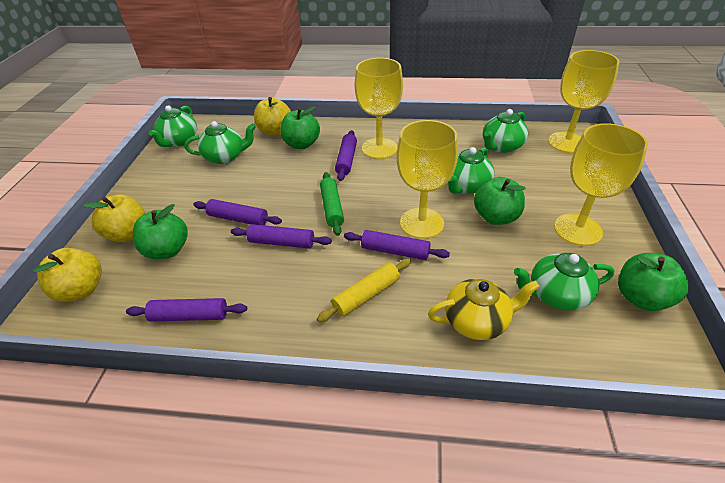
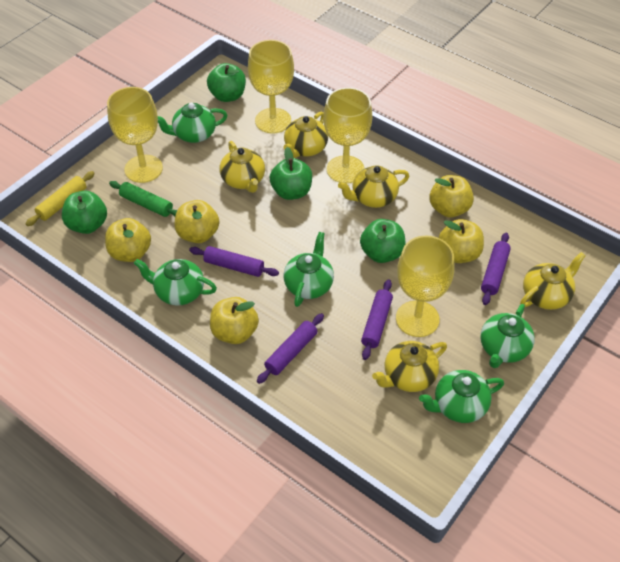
purple rolling pin: [126,298,247,322] [193,199,282,225] [231,224,332,249] [335,130,357,181] [344,230,450,260] = 5 -> [189,246,279,277] [257,313,324,384] [361,279,393,360] [481,233,511,305] = 4
yellow apple: [33,248,102,302] [82,194,146,242] [254,97,291,136] = 3 -> [105,218,151,262] [175,200,219,243] [210,297,259,344] [429,175,474,218] [439,219,484,263] = 5
yellow teapot: [428,279,540,340] = 1 -> [220,141,265,193] [283,112,328,158] [338,165,409,208] [372,341,447,392] [520,252,586,310] = 5

